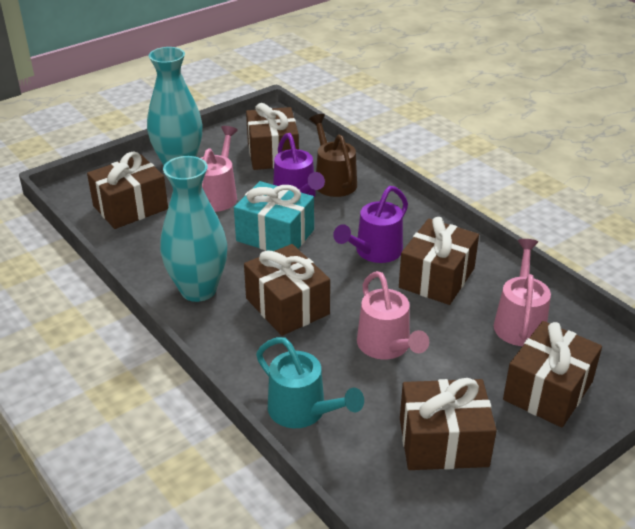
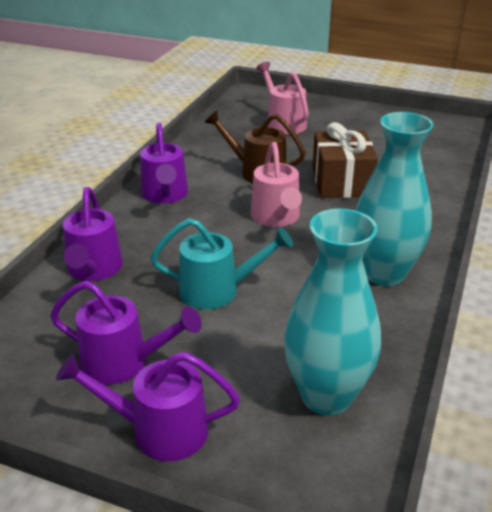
brown gift: [87,152,168,229] [244,244,330,336] [246,103,299,170] [399,217,479,305] [400,378,497,470] [503,321,602,428] = 6 -> [312,122,378,198] = 1
pink watering can: [201,126,238,212] [357,271,429,360] [494,239,551,346] = 3 -> [251,142,302,227] [256,62,309,135] = 2
purple watering can: [273,133,325,197] [333,186,408,263] = 2 -> [50,281,202,385] [56,352,240,461] [63,187,123,281] [140,122,188,204] = 4
turquoise gift: [234,181,314,251] = 1 -> none = 0

